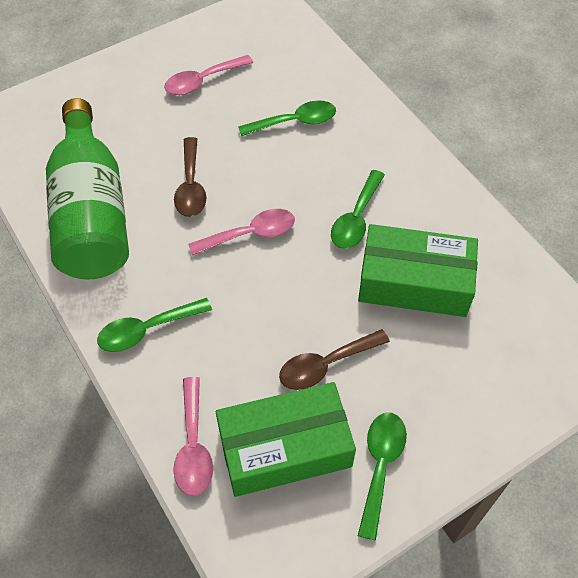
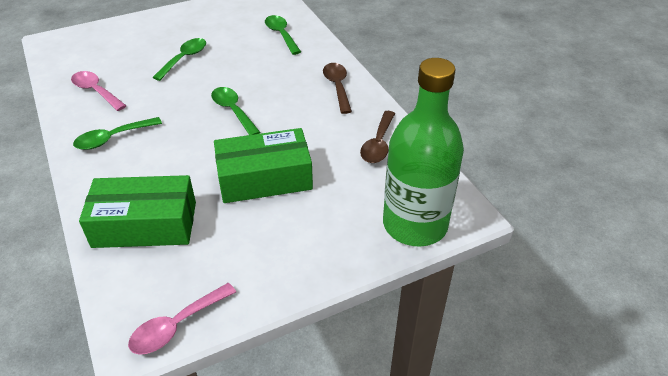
pink spoon: [164,55,253,95] [173,377,213,496] [188,209,295,256] = 3 -> [71,71,126,111] [128,283,236,355] = 2

